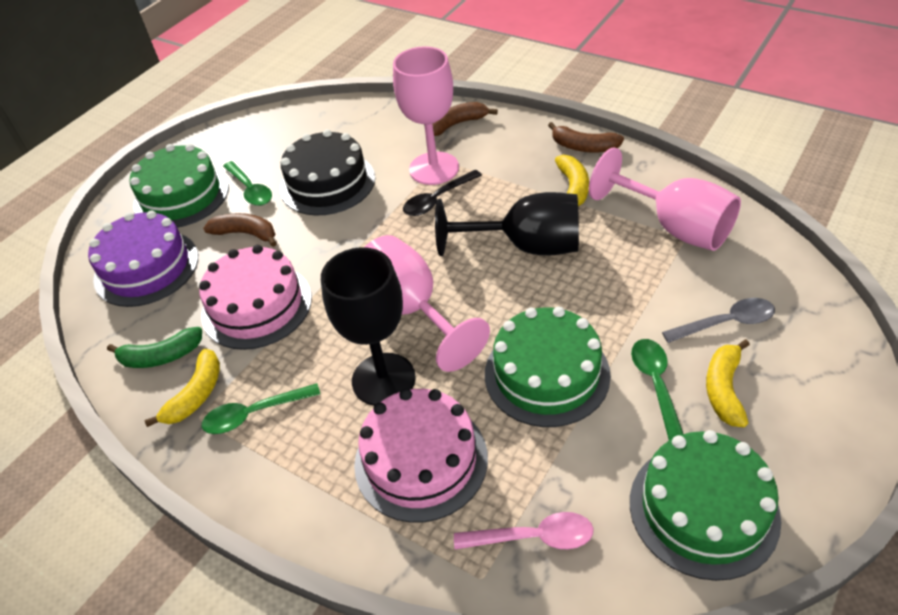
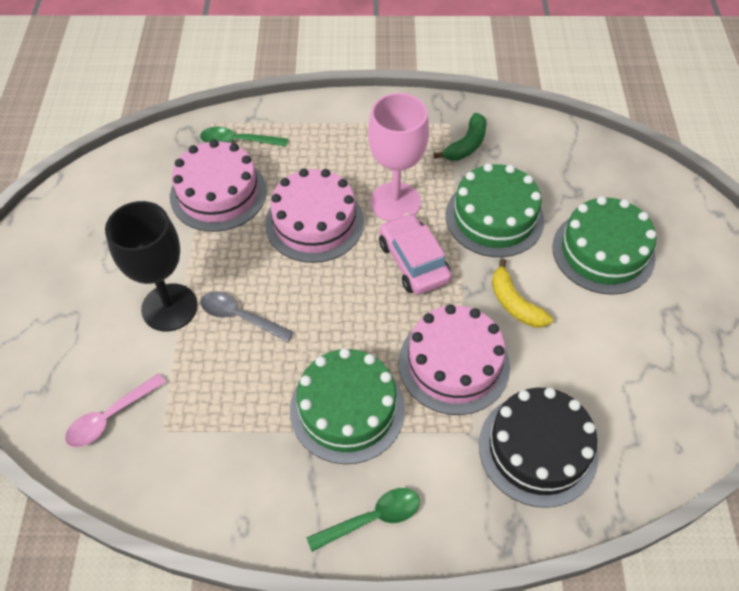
black goblet: [321,247,416,406] [435,192,579,256] = 2 -> [105,201,198,332] = 1
black spoon: [403,170,482,216] = 1 -> none = 0
brown banana: [203,213,277,247] [432,102,498,136] [548,122,624,153] = 3 -> none = 0
green spoon: [202,383,321,434] [223,161,272,206] [631,339,683,440] = 3 -> [200,127,288,147] [306,488,420,552] = 2
pink cake: [199,245,312,350] [354,389,488,523] = 2 -> [170,140,267,232] [265,169,364,263] [399,304,510,415] = 3
pink car: none = 0 -> [379,213,452,295] = 1
pink goblet: [364,235,490,372] [393,46,459,185] [589,147,741,251] = 3 -> [368,93,429,221] = 1
purple cake: [88,211,198,307] = 1 -> none = 0
yellow banana: [145,349,220,427] [555,155,589,206] [706,339,750,427] = 3 -> [492,259,553,328] = 1

